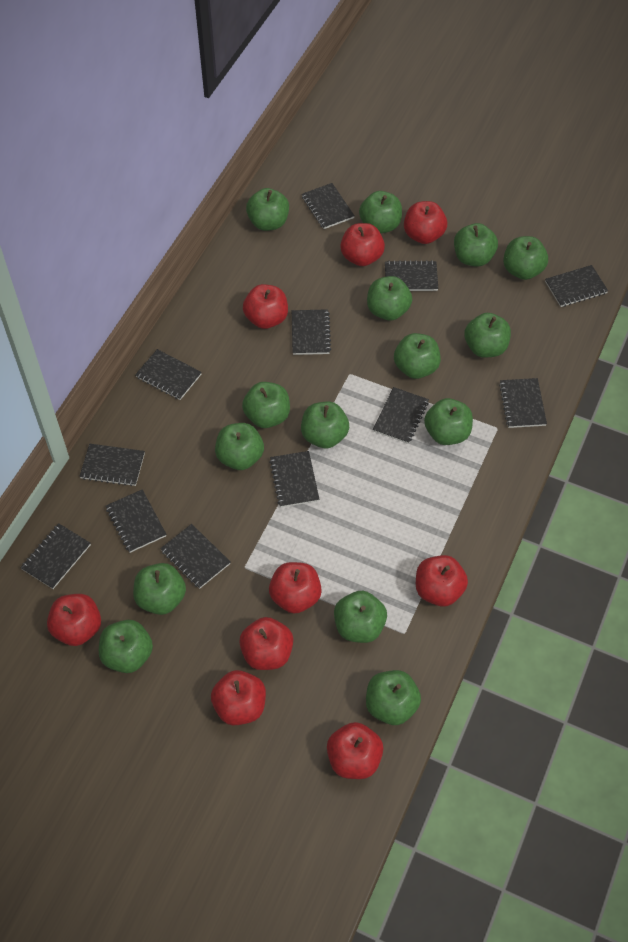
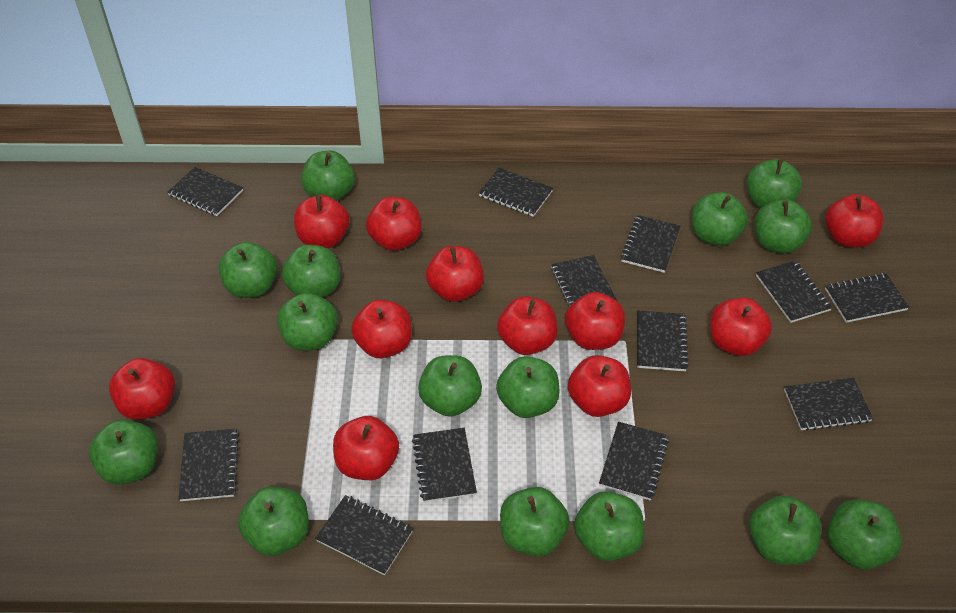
red apple: [47,594,101,646] [211,670,266,725] [239,617,294,670] [243,284,288,329] [269,562,322,613] [327,722,383,779] [340,223,385,266] [404,201,447,244] [416,555,468,607] = 9 -> [109,358,175,420] [294,195,349,248] [333,416,399,480] [351,300,412,358] [366,197,421,251] [426,246,484,302] [497,296,558,355] [565,292,625,350] [568,355,631,417] [710,298,772,356] [825,194,884,248] = 11

